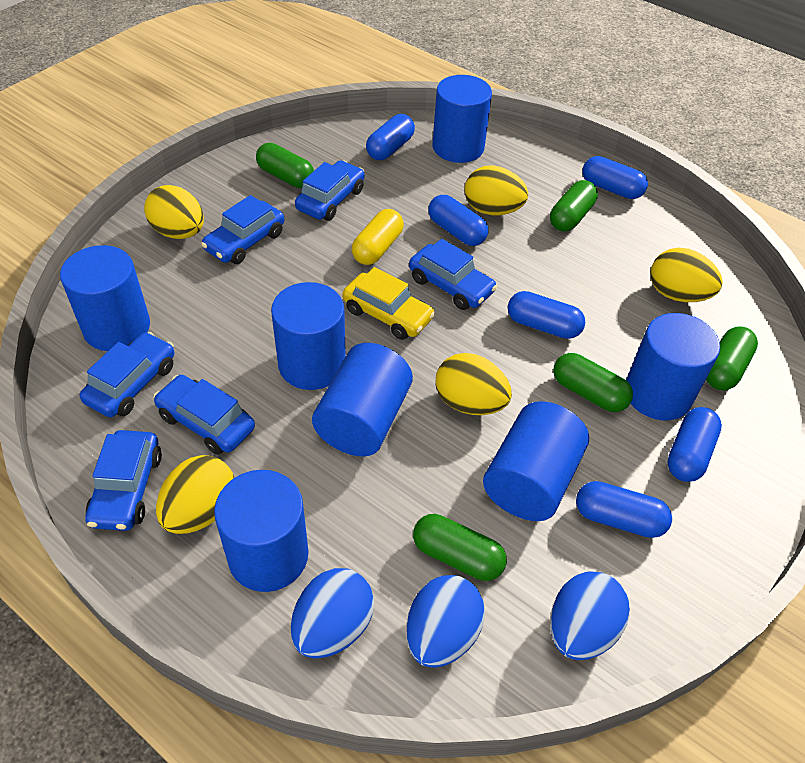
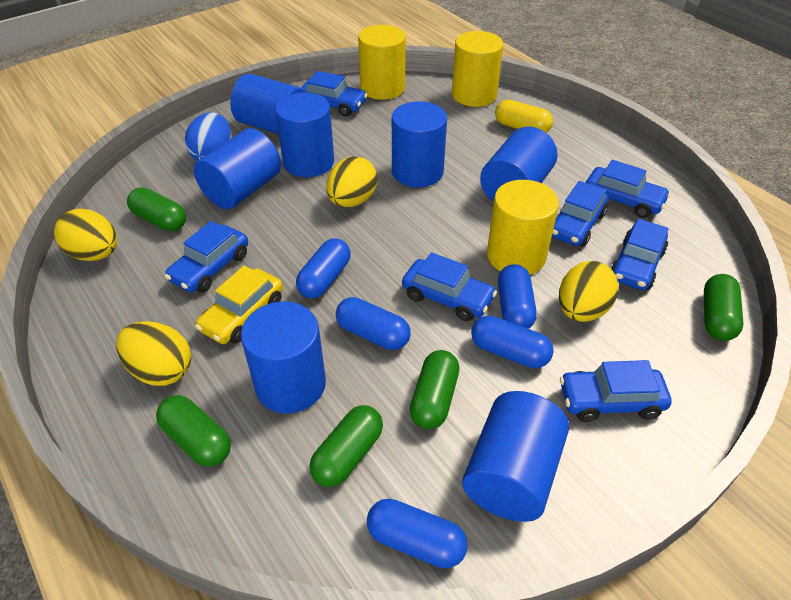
blue capsule: [366,114,415,160] [428,195,488,246] [508,291,585,339] [576,481,672,538] [582,156,648,199] [667,407,722,482] = 6 -> [296,238,351,298] [336,297,411,350] [367,499,468,569] [471,316,553,368] [498,264,537,329] = 5
blue car: [80,332,174,417] [85,430,162,531] [153,375,255,455] [201,195,284,264] [295,160,365,221] [409,239,497,310] = 6 -> [165,221,248,292] [301,71,368,116] [402,252,497,321] [552,181,608,247] [560,360,672,422] [586,160,671,218] [611,219,668,290] = 7
blue egg: [291,568,374,659] [406,575,485,668] [550,571,630,660] = 3 -> [185,112,231,161] = 1
yellow cylinder: none = 0 -> [358,25,406,100] [452,31,503,107] [487,180,559,275] = 3
yellow egg: [144,185,204,239] [156,455,234,534] [436,353,512,415] [464,165,528,215] [650,248,723,302] = 5 -> [54,209,117,261] [116,321,191,386] [326,156,377,207] [559,261,619,322] = 4

